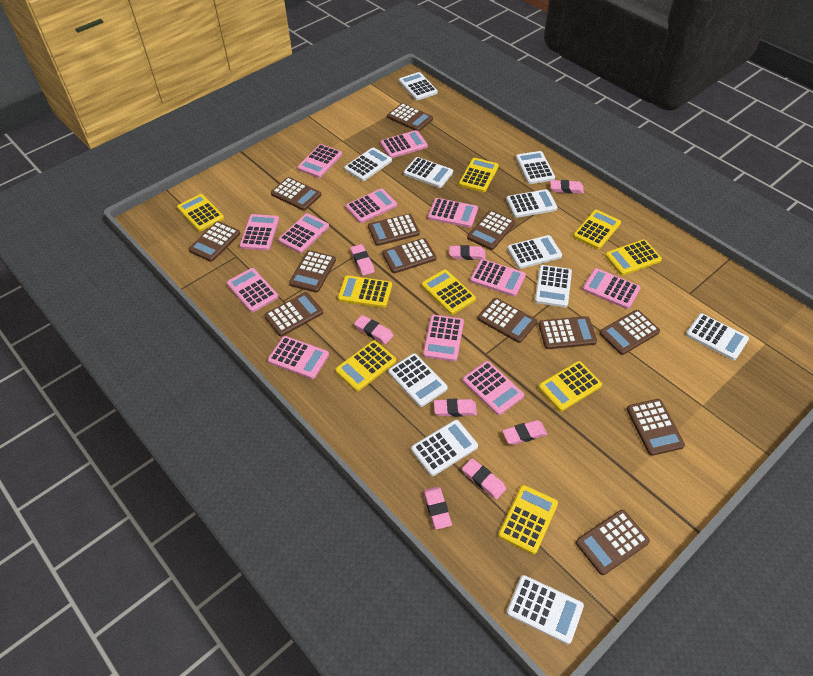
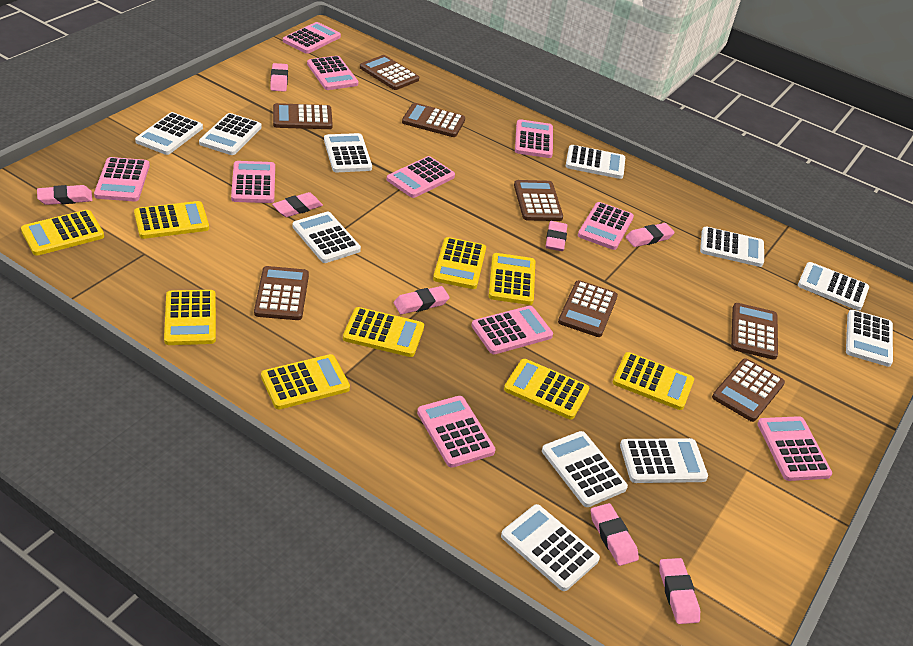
brown calculator: [188,221,240,262] [264,292,323,336] [271,177,321,211] [289,250,336,293] [368,214,420,246] [382,238,436,273] [387,103,433,132] [467,210,515,250] [478,298,537,343] [539,316,597,349] [576,510,650,575] [599,310,660,355] [627,399,685,456] = 13 -> [254,266,309,320] [273,103,333,129] [360,55,419,90] [402,103,465,137] [514,180,563,221] [558,280,618,337] [712,359,785,422] [731,303,778,360] = 8
pink calculator: [227,268,278,312] [240,214,279,251] [268,336,329,379] [278,213,329,253] [297,144,342,178] [346,188,397,223] [380,130,428,158] [423,315,464,362] [428,198,478,228] [462,361,524,415] [470,259,526,297] [583,268,641,309] = 12 -> [94,157,150,201] [231,161,275,203] [283,22,341,54] [307,56,359,90] [387,156,455,198] [417,396,495,468] [471,306,553,354] [515,119,553,158] [578,202,634,250] [757,416,832,481] = 10

